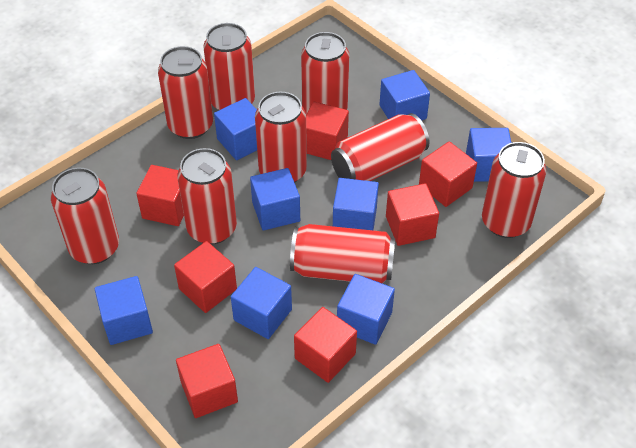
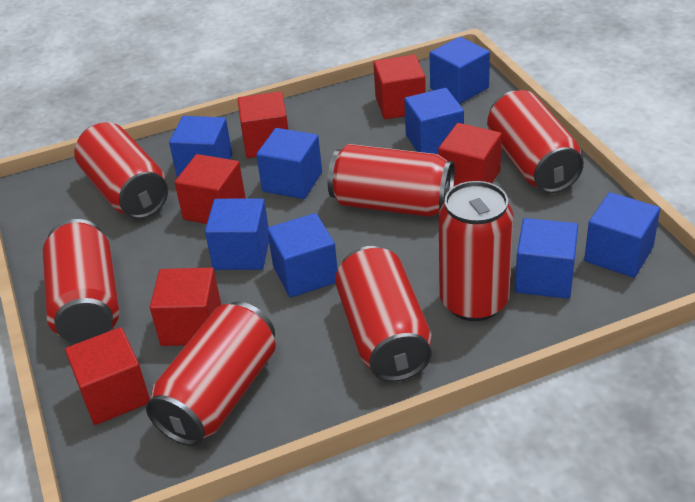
red can: [51,168,119,264] [158,46,213,139] [177,148,237,245] [203,23,255,110] [255,92,307,183] [290,224,395,283] [301,32,349,115] [331,113,430,181] [482,142,546,238] = 9 -> [43,219,119,344] [74,122,168,219] [146,302,276,446] [328,144,455,217] [335,246,432,382] [439,181,514,321] [487,90,584,193] = 7
red cube: [136,165,184,226] [174,241,237,313] [176,344,238,418] [294,307,357,383] [306,102,349,160] [386,183,439,246] [419,141,477,207] = 7 -> [65,327,150,425] [150,267,221,346] [175,154,246,224] [238,91,288,158] [373,55,426,119] [438,123,502,186] = 6

